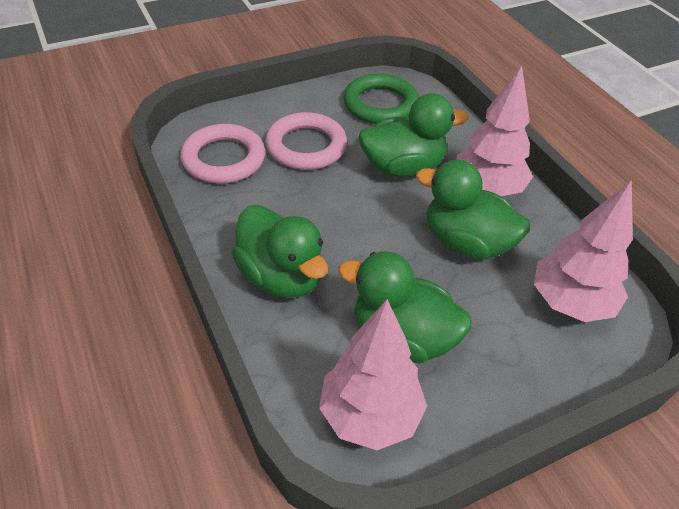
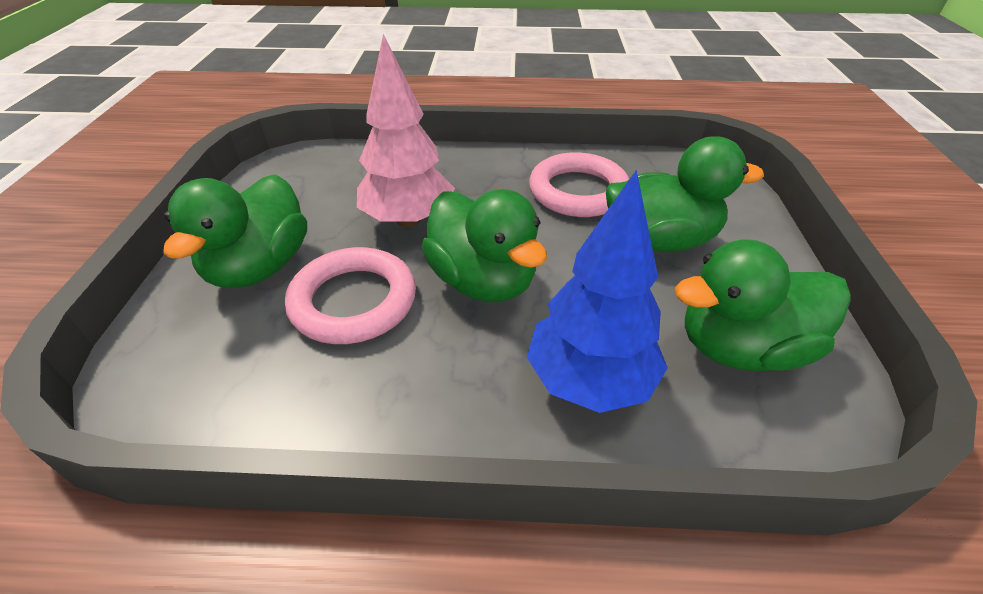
blue tree: none = 0 -> [527,169,668,413] = 1
green ring: [344,74,419,124] = 1 -> none = 0
pink tree: [319,299,427,450] [456,66,533,196] [534,180,633,322] = 3 -> [357,34,455,228] = 1

